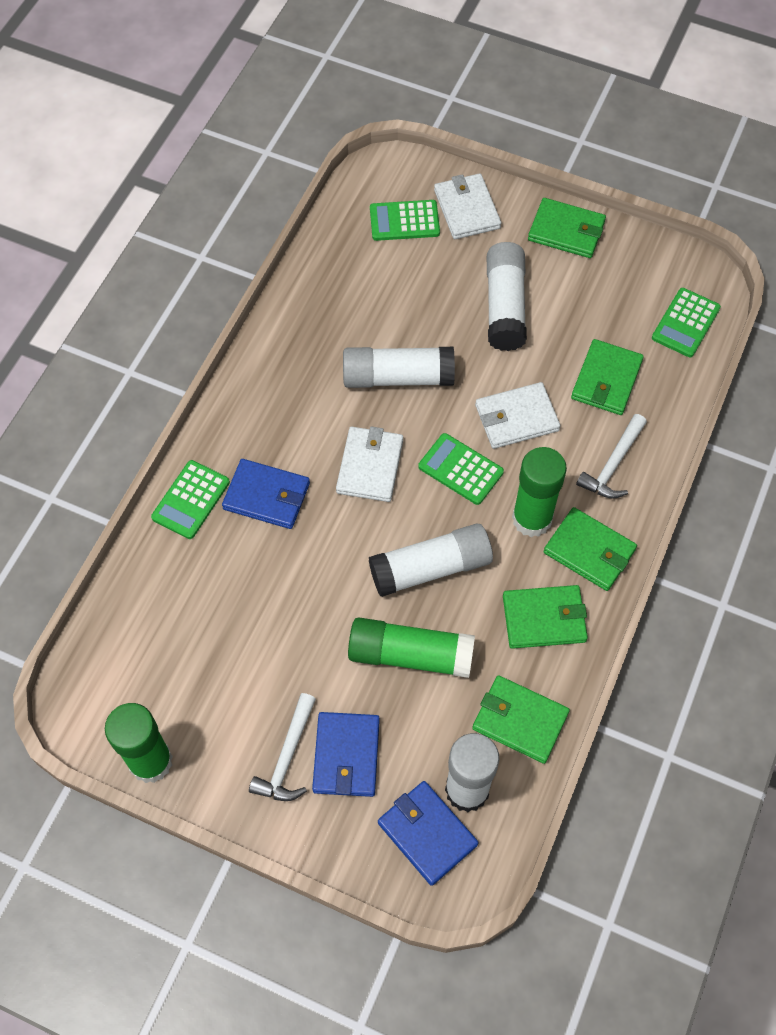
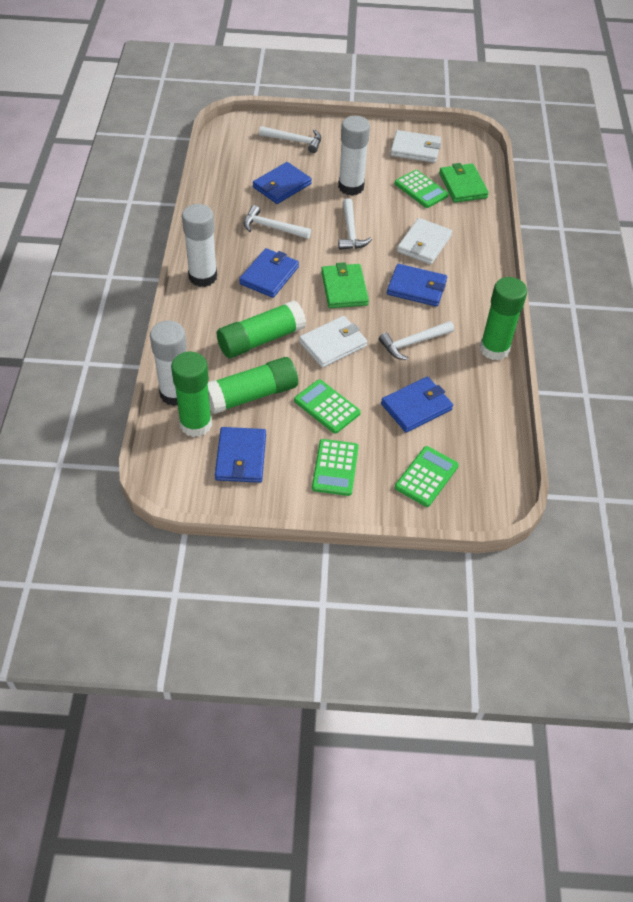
blue wallet: [222,459,310,529] [312,712,380,797] [378,781,478,886] = 3 -> [215,427,266,483] [239,248,299,298] [253,162,312,204] [381,376,453,433] [387,264,447,307] = 5
green glue stick: [105,703,173,783] [348,617,475,678] [512,447,567,537] = 3 -> [171,351,212,437] [208,357,298,414] [217,300,306,358] [480,277,527,360] = 4
green wallet: [472,675,570,764] [503,585,588,649] [528,198,606,258] [543,507,637,591] [571,339,644,415] = 5 -> [321,262,369,308] [439,163,489,203] = 2
white glue stick: [343,347,455,388] [369,523,493,597] [445,733,499,812] [487,242,527,351] = 4 -> [150,321,187,406] [182,204,217,287] [338,116,370,196] = 3
white hammer: [249,693,316,801] [576,414,647,499] = 2 -> [244,205,311,239] [259,126,321,153] [338,198,372,250] [379,321,454,360] = 4

